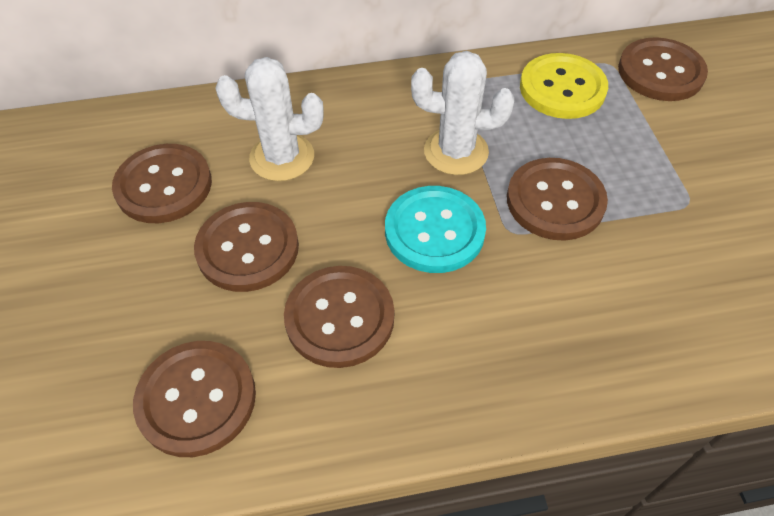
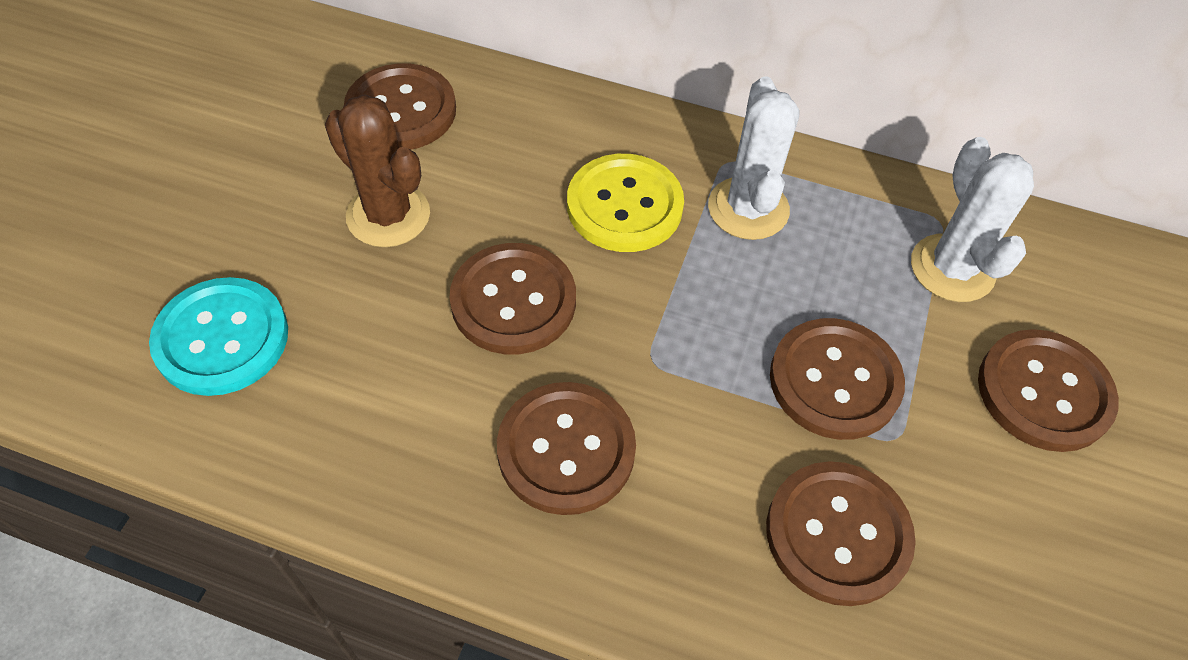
brown cactus: none = 0 -> [325,94,430,247] = 1

